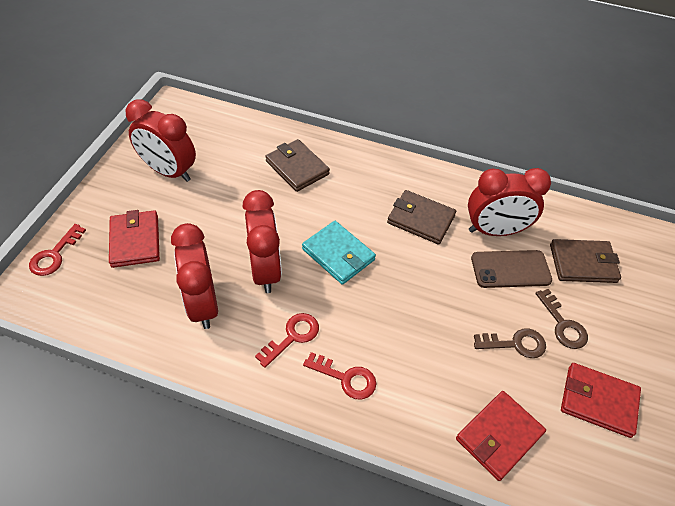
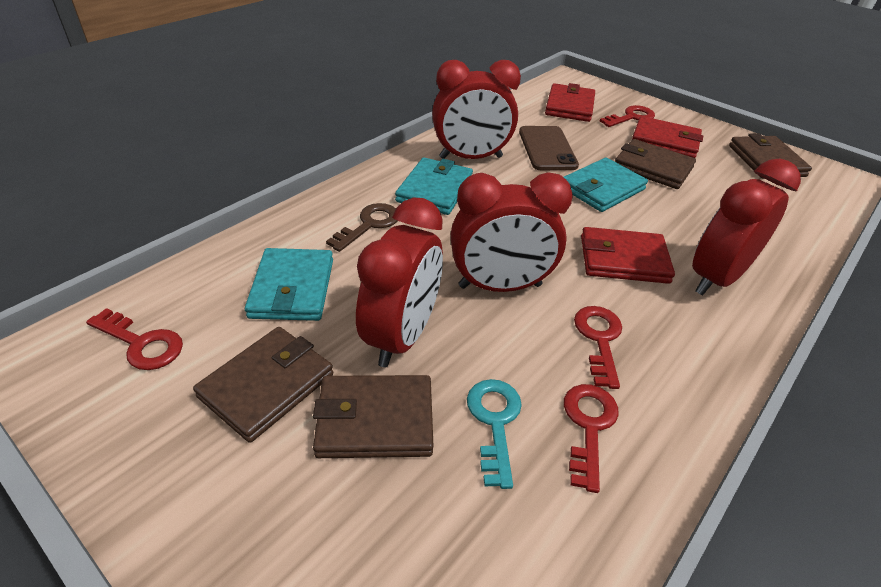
brown key: [474,328,546,358] [535,289,588,349] = 2 -> [326,203,397,252] = 1
brown wallet: [265,139,330,192] [387,190,456,245] [550,239,621,283] = 3 -> [193,327,333,443] [313,375,433,458] [615,139,696,189] [729,133,812,178] = 4
red key: [29,224,86,276] [255,313,319,368] [303,352,376,399] = 3 -> [86,308,183,370] [564,384,619,493] [574,306,622,389] [600,105,655,127] = 4
turquoise key: none = 0 -> [467,379,522,489] = 1
turquoise wallet: [302,221,376,285] = 1 -> [245,248,333,321] [395,158,473,215] [564,158,648,212] = 3

